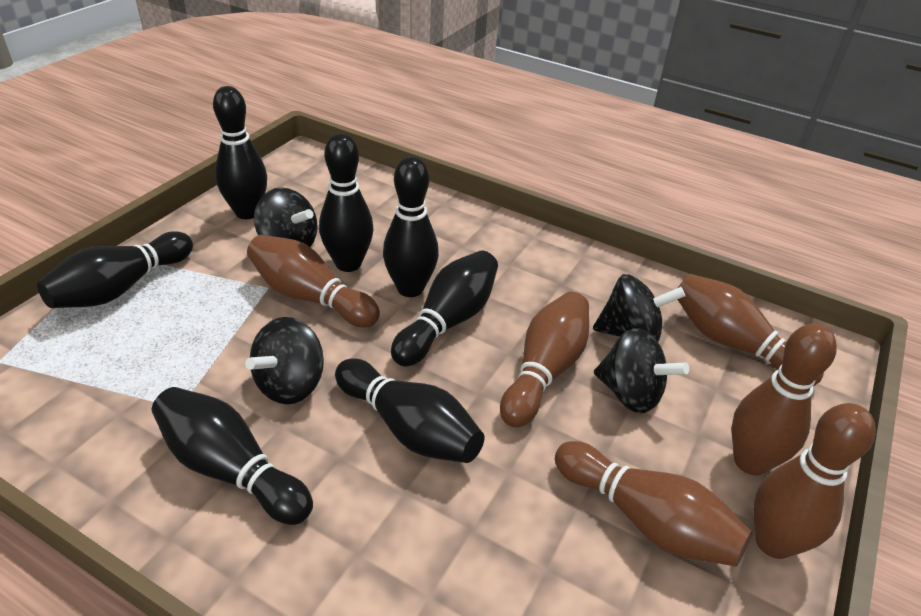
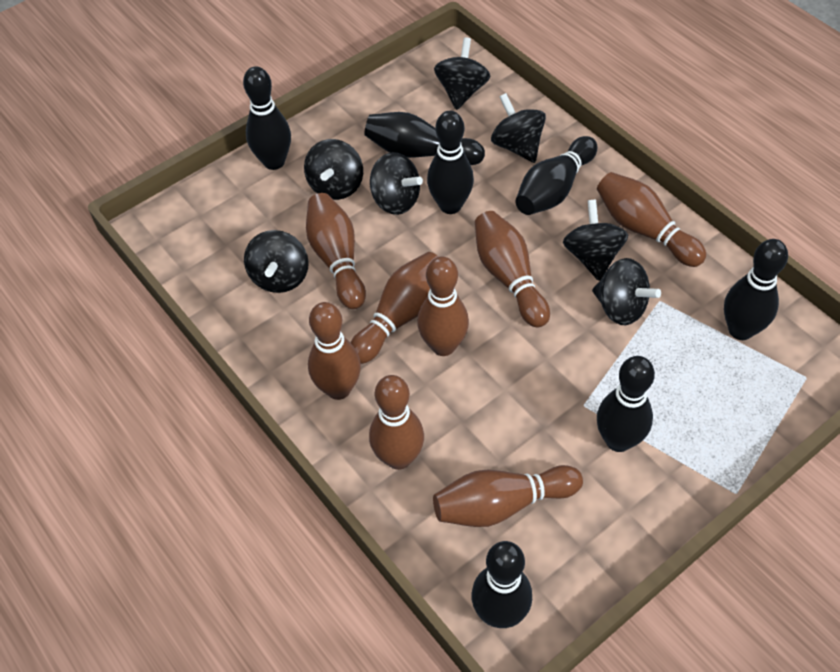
black spinning top: [245,317,324,404] [254,188,317,247] [593,274,685,342] [594,328,689,414] = 4 -> [244,230,309,293] [304,139,363,200] [370,152,423,215] [434,37,490,110] [491,93,546,163] [563,199,628,281] [592,258,661,325] = 7
brown bowling pin: [247,235,380,327] [500,292,589,427] [555,441,752,567] [677,274,824,386] [732,324,837,475] [754,403,876,559] = 6 -> [306,193,366,309] [308,302,361,400] [350,252,439,364] [369,375,424,470] [417,256,469,356] [433,465,583,527] [475,211,550,328] [597,172,706,267] = 8

